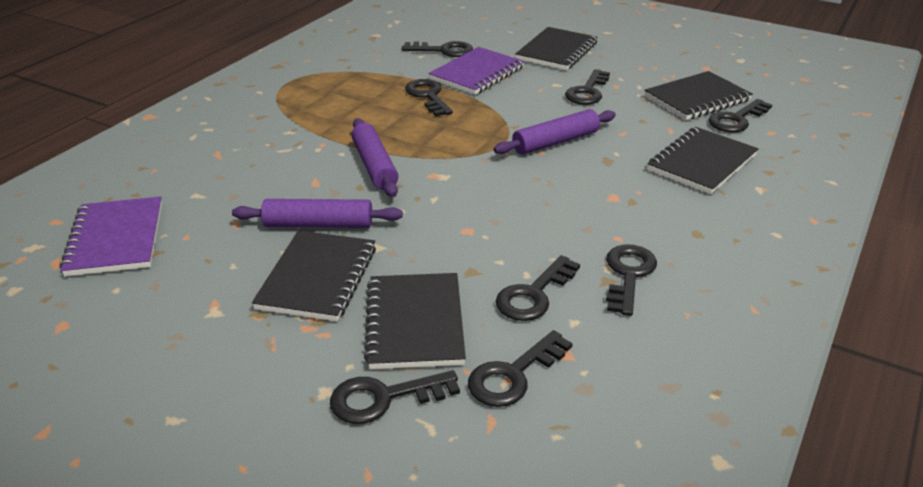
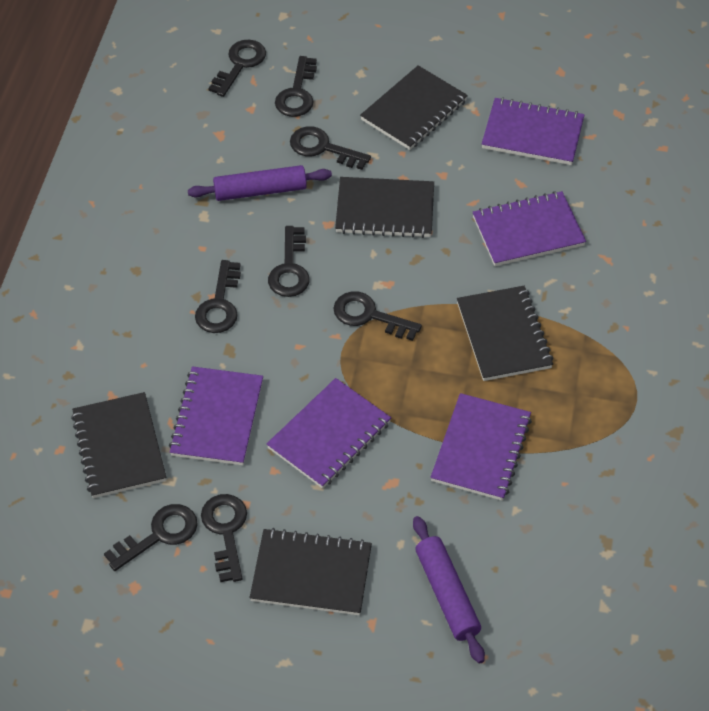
purple notebook: [60,196,162,277] [428,47,525,95] = 2 -> [169,366,263,465] [267,378,391,489] [431,393,532,501] [473,191,586,266] [482,97,584,165] = 5
purple rolling pin: [232,199,403,228] [351,118,398,197] [493,109,616,155] = 3 -> [188,165,332,201] [413,516,485,664] = 2

